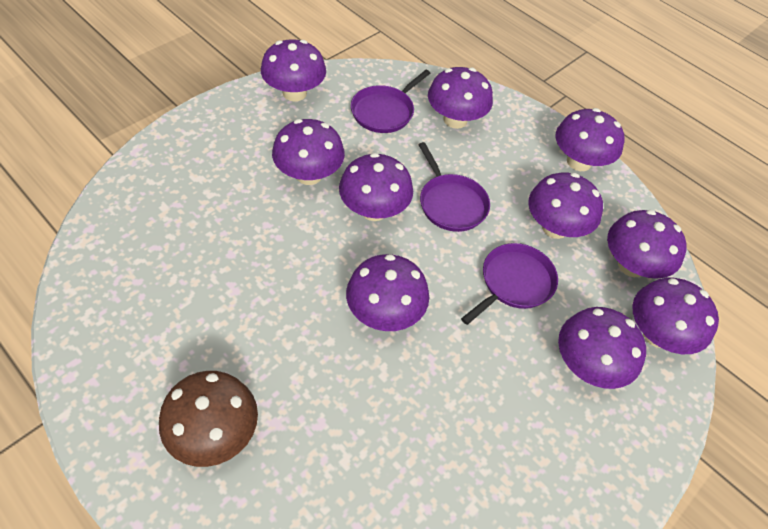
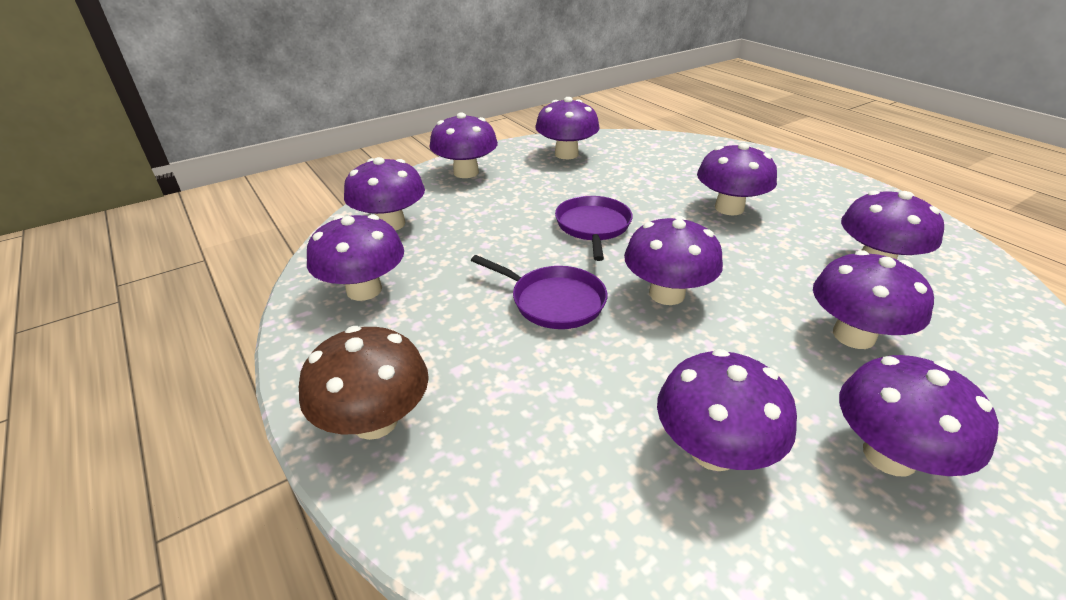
purple pan: [351,70,430,133] [418,142,490,232] [461,243,558,325] = 3 -> [471,255,607,329] [555,196,633,261] = 2

